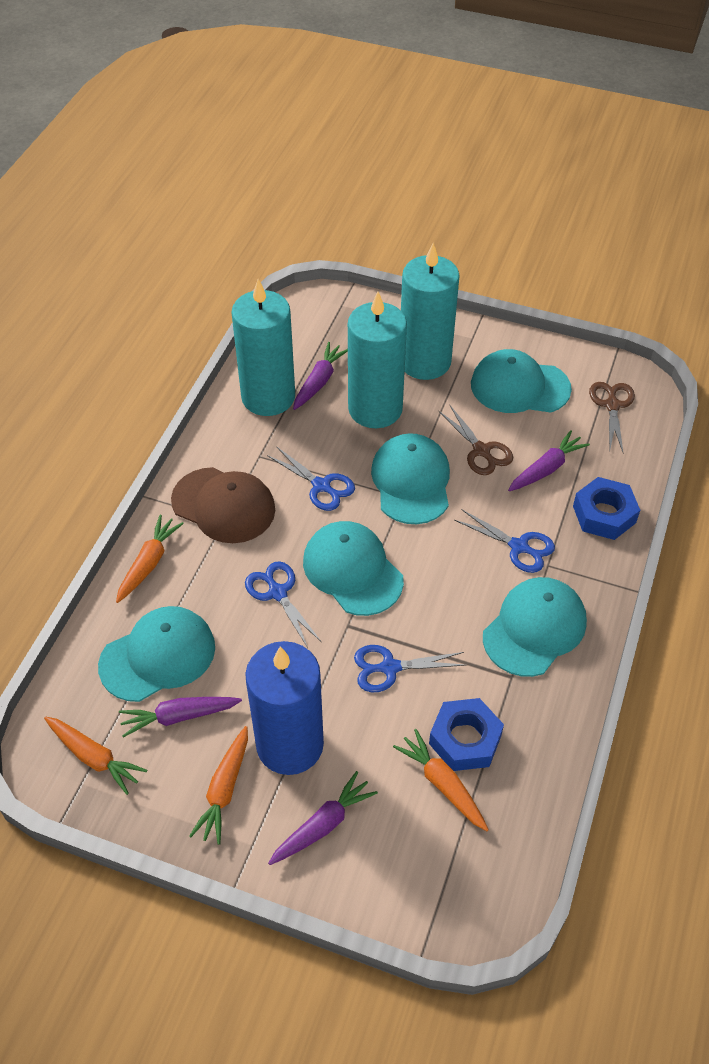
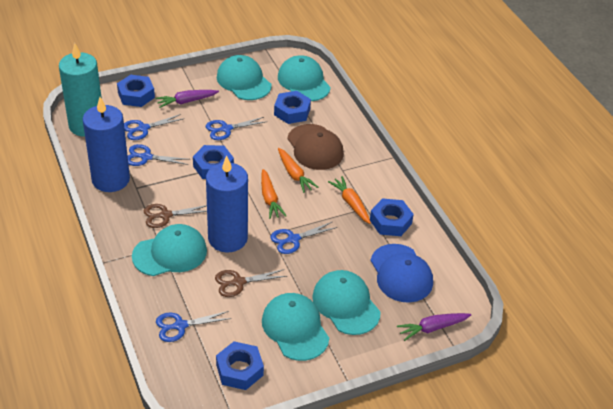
blue candle: [245,641,324,775] = 1 -> [82,97,130,192] [206,156,248,252] = 2
blue cap: none = 0 -> [371,244,433,303] = 1
blue nut: [429,698,504,771] [573,477,640,540] = 2 -> [117,75,155,107] [193,145,234,179] [216,341,264,390] [274,91,311,124] [370,198,414,236] = 5
blue scissors: [245,561,321,648] [267,446,355,511] [354,645,466,692] [454,510,555,573] = 4 -> [124,114,183,140] [128,144,188,166] [156,311,232,342] [206,117,267,140] [270,222,337,254] = 5
orange carrot: [44,717,147,795] [116,515,184,603] [189,726,248,845] [393,729,489,831] = 4 -> [261,169,286,219] [278,148,318,193] [328,176,371,224] = 3
purple carrot: [119,697,242,738] [268,771,378,865] [293,342,348,410] [508,430,590,491] = 4 -> [155,90,219,108] [397,313,471,341] = 2
turquoise candle: [231,279,295,416] [348,292,407,428] [401,243,460,380] = 3 -> [59,43,102,137] = 1

